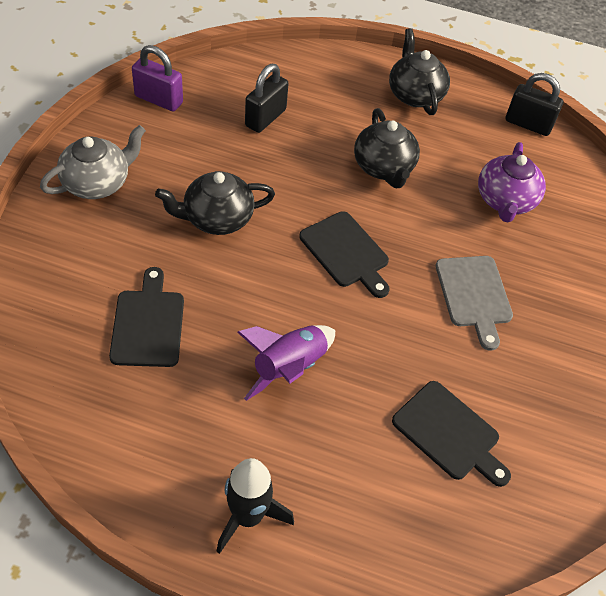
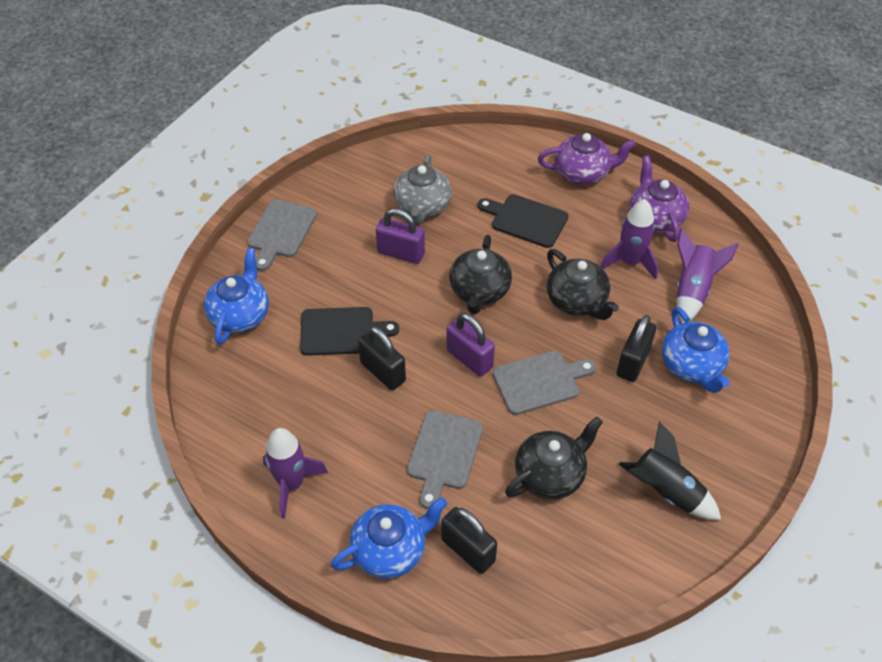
black cutting board: [109,267,184,367] [299,211,390,298] [392,381,511,487] = 3 -> [300,307,399,356] [477,194,569,248] = 2
black padlock: [245,64,288,133] [505,73,563,136] = 2 -> [358,326,406,390] [441,507,497,574] [617,315,656,382] = 3
blue teapot: none = 0 -> [204,248,269,345] [331,497,447,579] [662,307,730,393] = 3
grey cutting board: [436,256,513,351] = 1 -> [247,200,317,271] [407,410,483,509] [493,351,596,415] = 3
purple padlock: [132,45,183,111] = 1 -> [376,208,425,264] [446,313,495,377] = 2
purple rocket: [237,325,335,401] = 1 -> [263,428,328,519] [601,199,658,280] [676,228,739,324] = 3
purple teapot: [478,142,546,223] = 1 -> [538,133,636,185] [629,156,689,242] = 2

